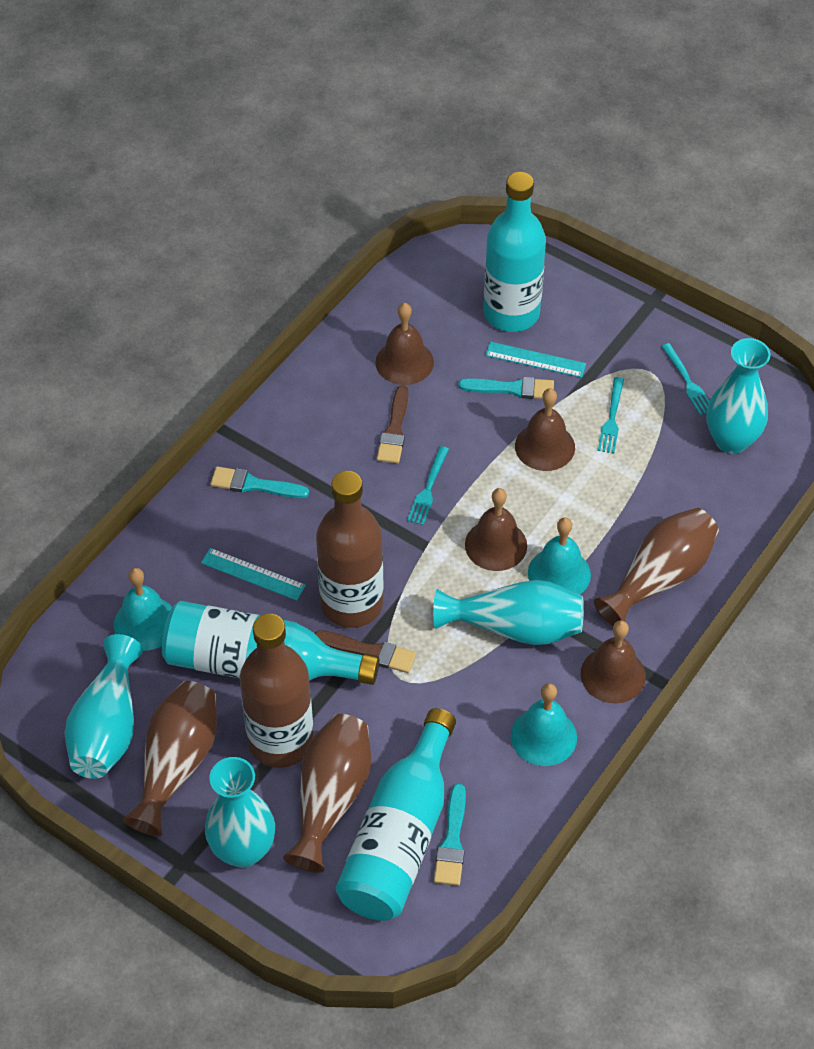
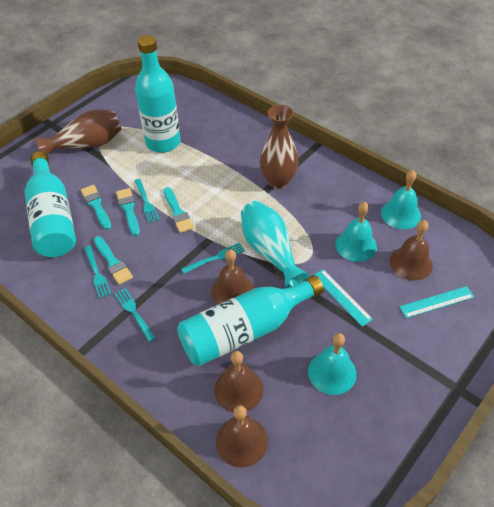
brown bottle: [240,614,314,768] [316,471,384,628] = 2 -> none = 0
brown brush: [315,630,416,673] [377,385,408,464] = 2 -> none = 0
brown vase: [122,681,217,836] [283,714,371,873] [594,507,719,626] = 3 -> [35,110,122,156] [259,105,299,189] = 2
turquoise brush: [210,466,309,498] [434,783,466,886] [458,377,554,399] = 3 -> [81,185,111,230] [94,236,133,285] [116,188,140,236] [164,187,194,233] = 4
turquoise fork: [407,446,449,525] [598,377,624,453] [661,343,710,415] = 3 -> [84,246,111,298] [115,288,156,342] [135,179,160,223] [181,243,245,274] = 4
turquoise vase: [65,634,143,779] [205,757,275,868] [433,580,584,645] [707,338,770,454] = 4 -> [241,201,309,289] = 1

